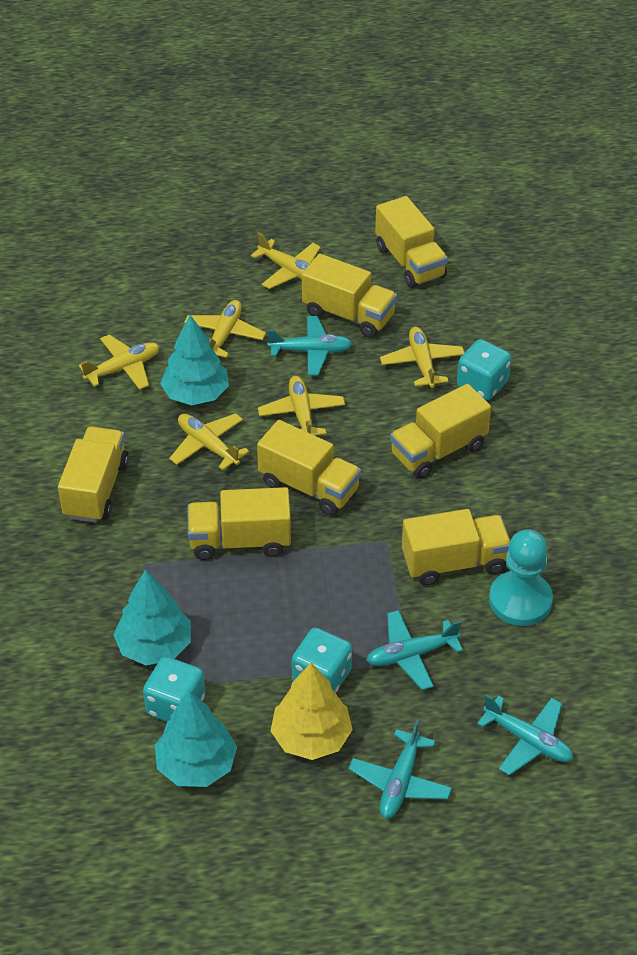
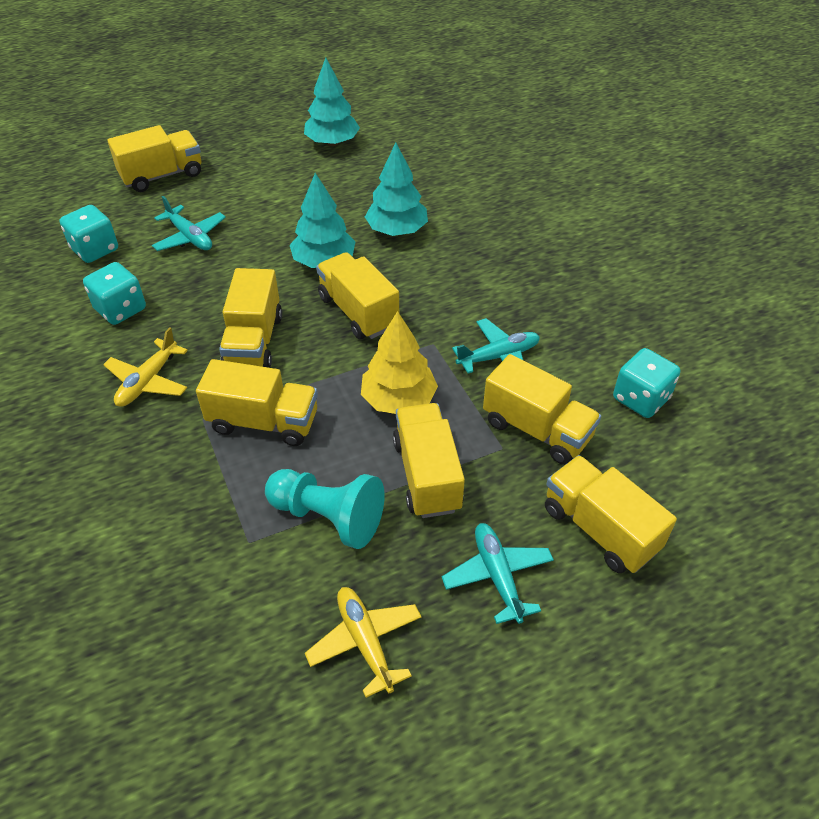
turquoise plane: [267,316,352,375] [349,720,452,819] [366,610,463,690] [477,695,573,775] = 4 -> [152,196,226,251] [442,523,554,624] [452,318,540,374] = 3
yellow plane: [79,334,159,390] [169,413,249,470] [184,300,266,358] [251,233,321,289] [258,376,345,435] [380,327,465,388] = 6 -> [103,327,188,407] [305,587,422,698] = 2

